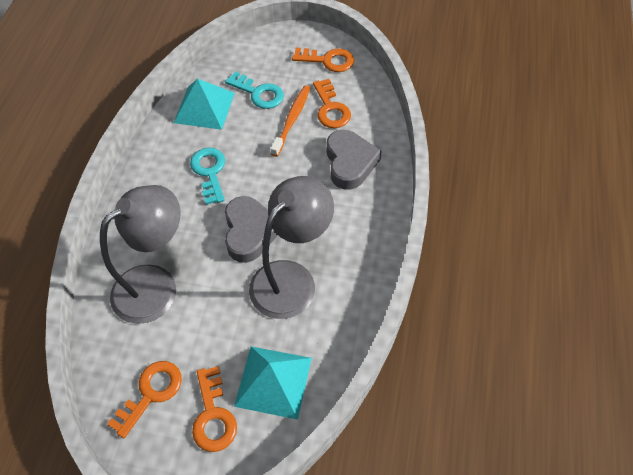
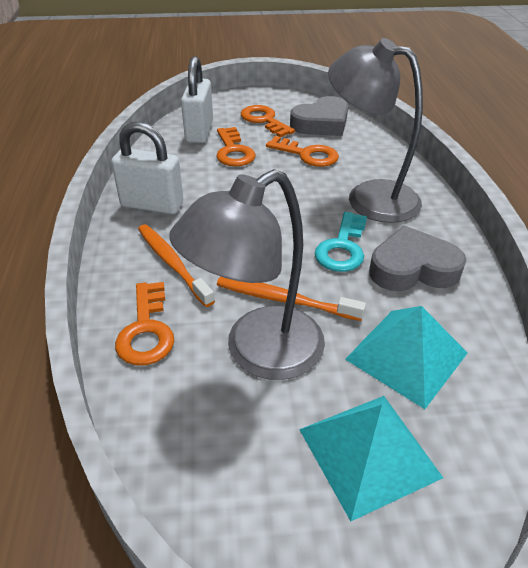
orange toothbrush: [270,85,310,157] = 1 -> [138,224,215,307] [217,277,366,321] = 2
turquoise key: [190,148,225,205] [225,71,284,109] = 2 -> [315,212,367,272] = 1
white padlock: none = 0 -> [111,122,183,214] [181,56,213,143] = 2

